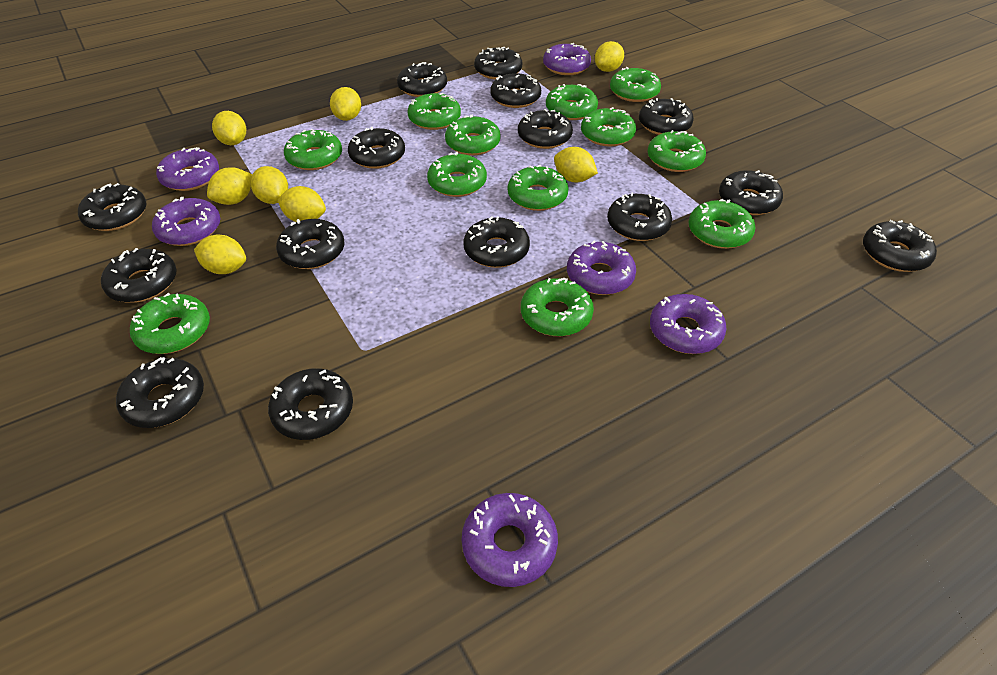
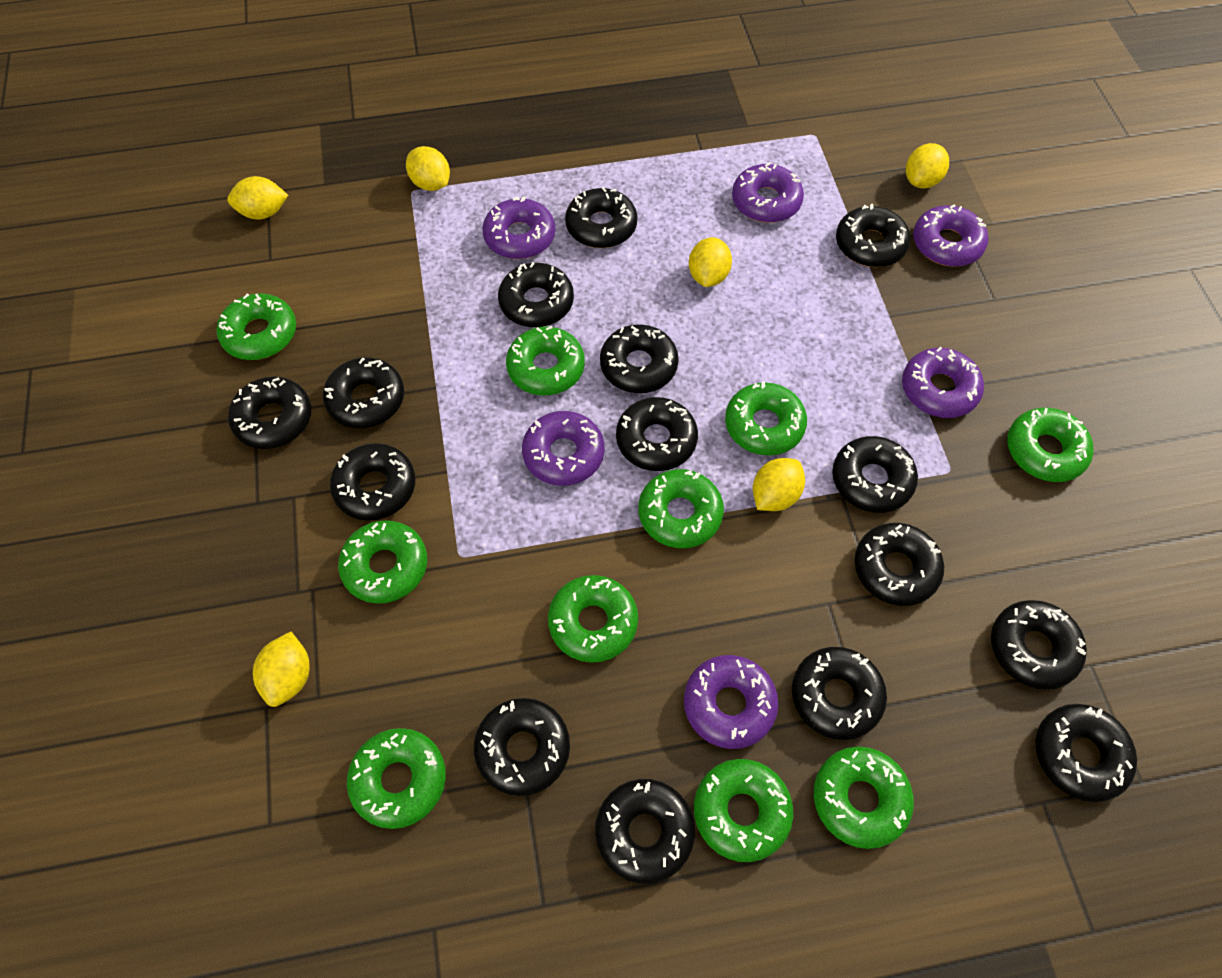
green donut: [130,293,210,354] [284,129,342,170] [407,93,461,130] [427,152,487,197] [445,115,501,156] [508,165,569,211] [521,278,594,336] [546,84,598,120] [581,107,636,147] [610,67,661,102] [648,130,706,172] [689,199,756,249] = 12 -> [216,293,296,360] [338,520,427,604] [347,728,446,829] [506,326,585,395] [548,575,638,663] [639,469,724,548] [694,759,794,862] [725,381,807,456] [814,746,914,849] [1007,407,1094,482] = 10
yellow lemon: [194,235,246,274] [207,167,252,205] [212,111,246,145] [251,166,288,204] [277,186,326,222] [330,87,361,121] [554,147,598,182] [595,41,624,72] = 8 -> [227,176,288,219] [253,632,310,707] [406,146,450,191] [689,237,732,287] [753,458,805,511] [906,143,949,188] = 6

